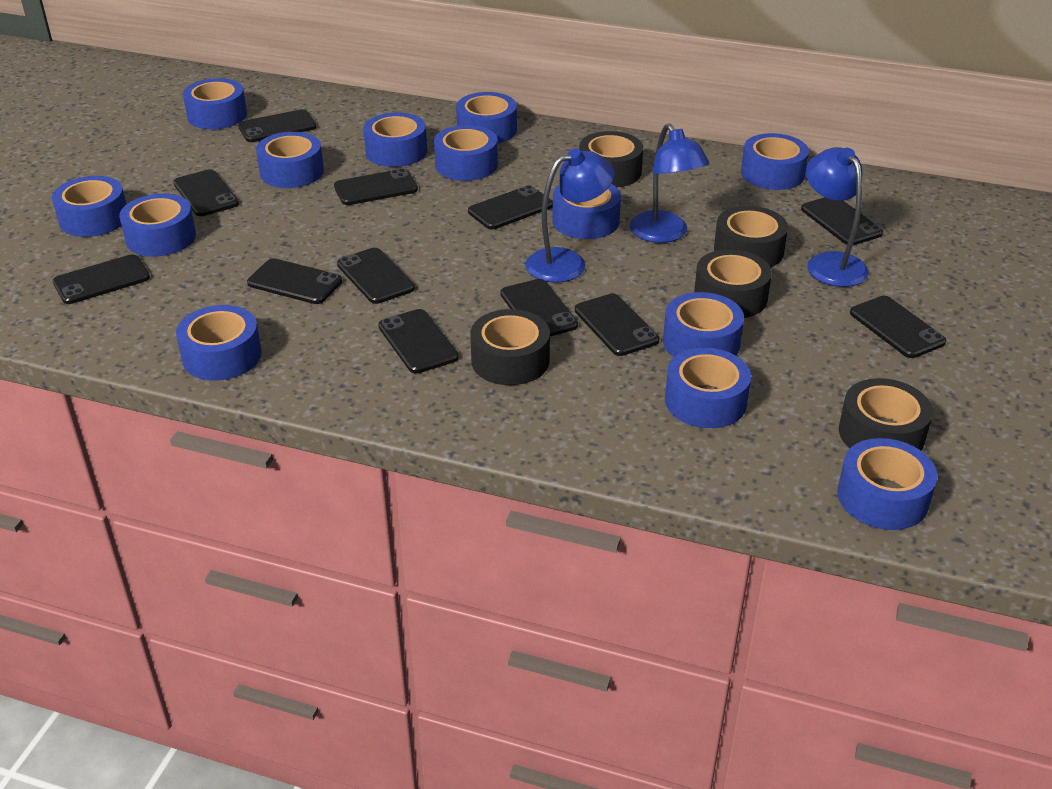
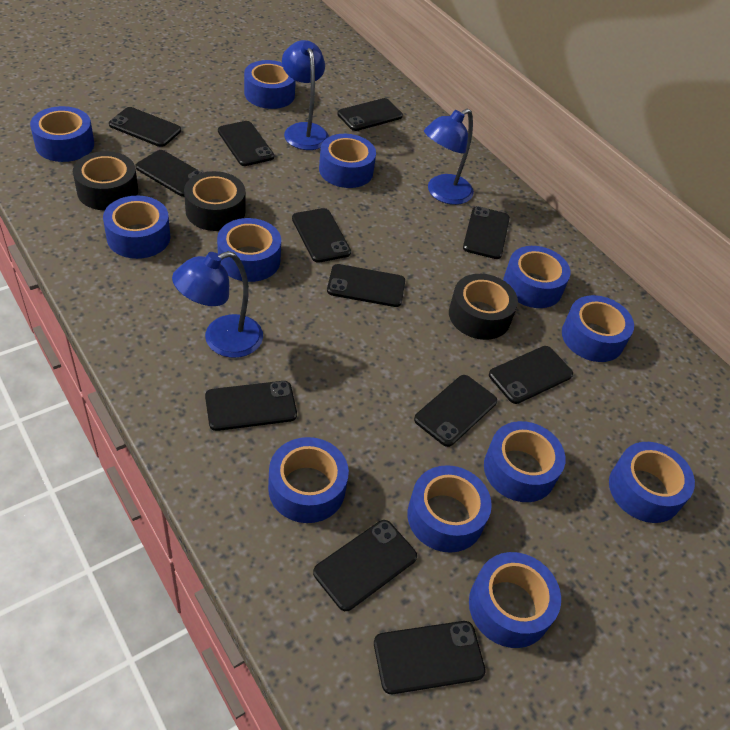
black tape: [470,309,550,385] [579,131,643,187] [694,249,772,318] [714,206,788,268] [839,378,933,451] = 5 -> [73,151,138,211] [184,171,245,231] [449,274,518,340] = 3
blue tape: [52,176,126,237] [119,193,196,257] [176,305,262,381] [183,78,247,129] [256,132,324,188] [363,112,427,167] [434,125,498,181] [456,92,517,143] [552,184,621,239] [663,292,744,357] [665,348,751,428] [741,133,809,190] [837,438,937,530] = 13 -> [30,106,94,162] [103,196,171,259] [217,218,281,282] [244,60,296,109] [268,437,349,523] [319,134,376,188] [407,465,492,553] [469,552,561,648] [484,421,566,502] [503,246,571,308] [562,295,634,362] [609,442,695,523] = 12

